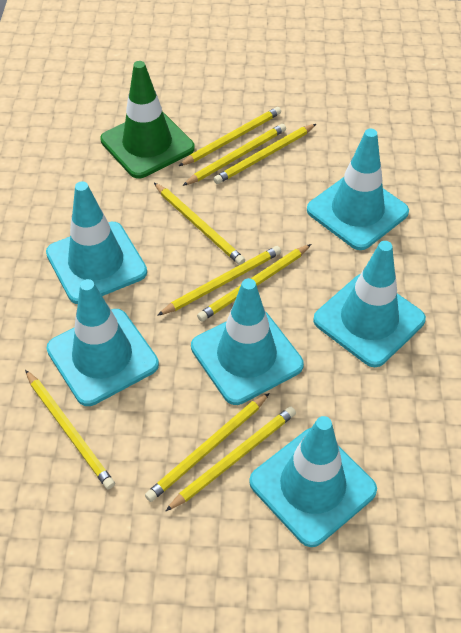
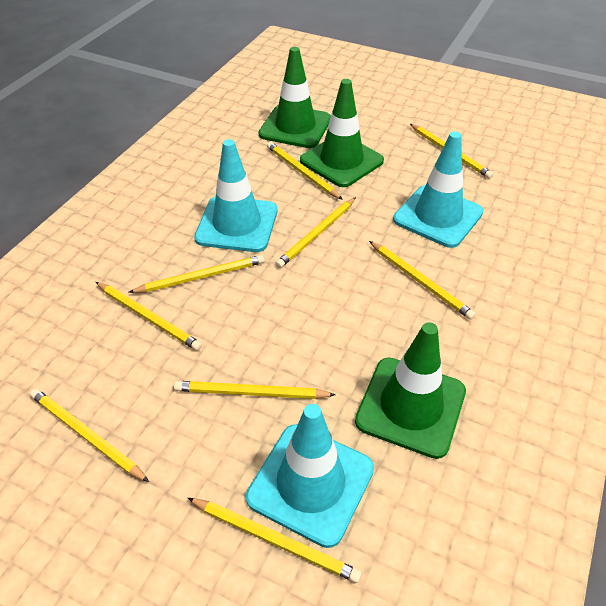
green traffic cone: [100,61,195,179] = 1 -> [259,47,331,148] [300,79,384,187] [355,322,466,459] = 3
turquoise traffic cone: [46,181,147,304] [46,279,159,406] [191,278,304,405] [249,416,377,547] [307,129,409,250] [313,241,426,367] = 6 -> [194,139,278,252] [246,404,374,548] [393,131,483,248] = 3

